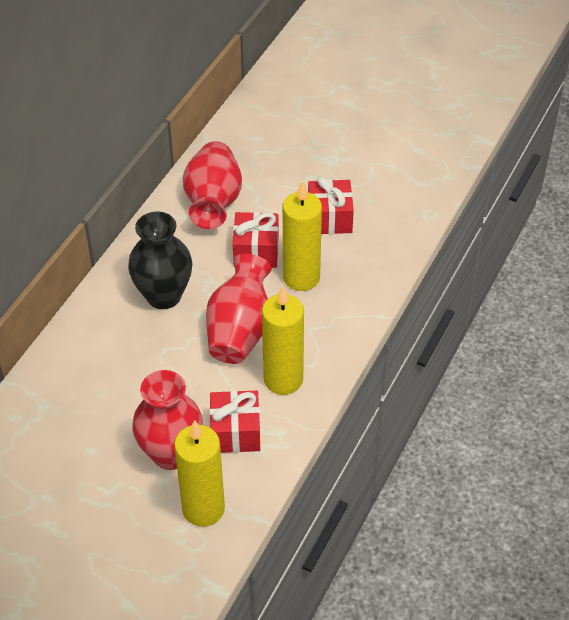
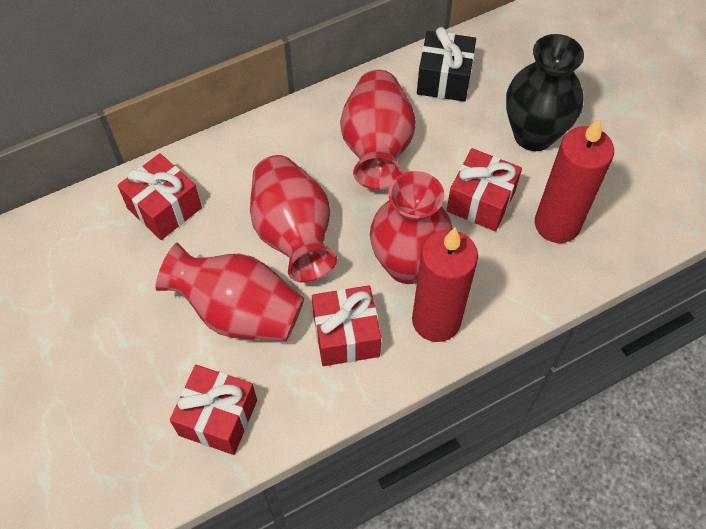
black gift: none = 0 -> [417,27,476,102] = 1
red candle: none = 0 -> [412,228,478,342] [535,118,614,243] = 2
red gift: [209,390,260,453] [233,212,279,268] [308,176,354,234] = 3 -> [118,153,202,240] [170,365,257,455] [312,285,381,366] [446,148,522,231] = 4
red vase: [132,370,203,470] [183,141,242,229] [206,254,272,364] = 3 -> [156,243,304,341] [250,155,337,283] [340,70,416,190] [370,171,453,284] = 4
yellow candle: [174,420,225,527] [262,286,304,395] [283,180,322,291] = 3 -> none = 0

